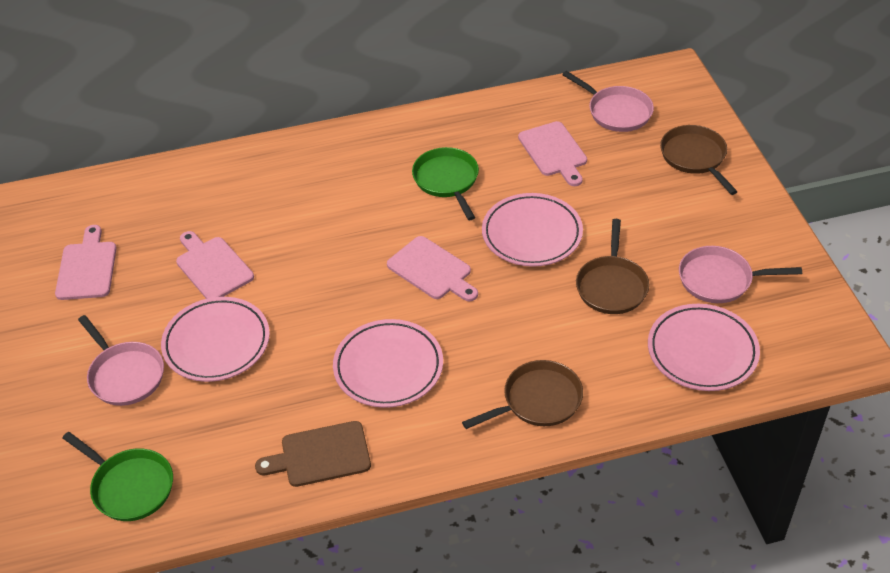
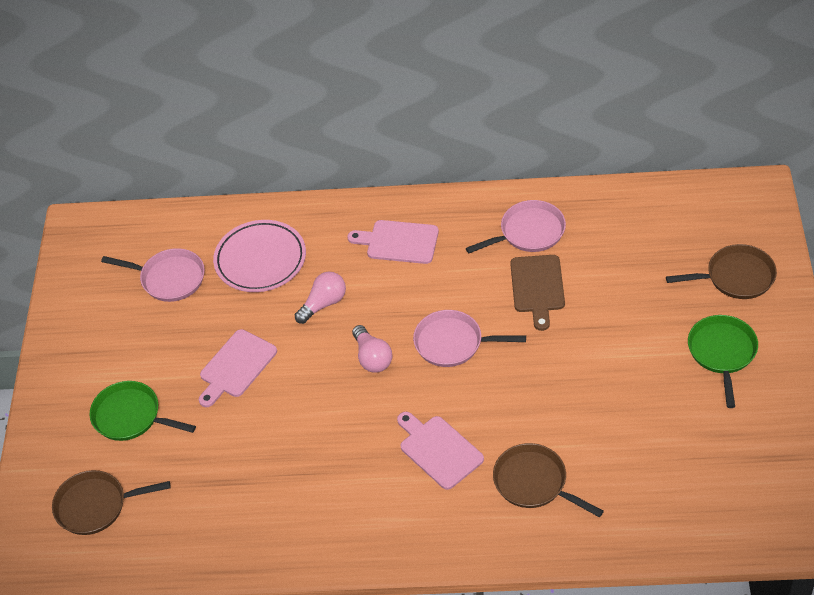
pink cutting board: [55,225,117,300] [176,231,254,299] [387,236,478,301] [518,121,587,186] = 4 -> [199,329,277,407] [348,220,439,264] [397,412,484,490] = 3
pink light bulb: none = 0 -> [295,272,346,324] [352,325,393,373] = 2
pink plate: [161,297,270,382] [333,319,443,408] [482,193,583,267] [648,304,760,391] = 4 -> [213,220,306,292] = 1

